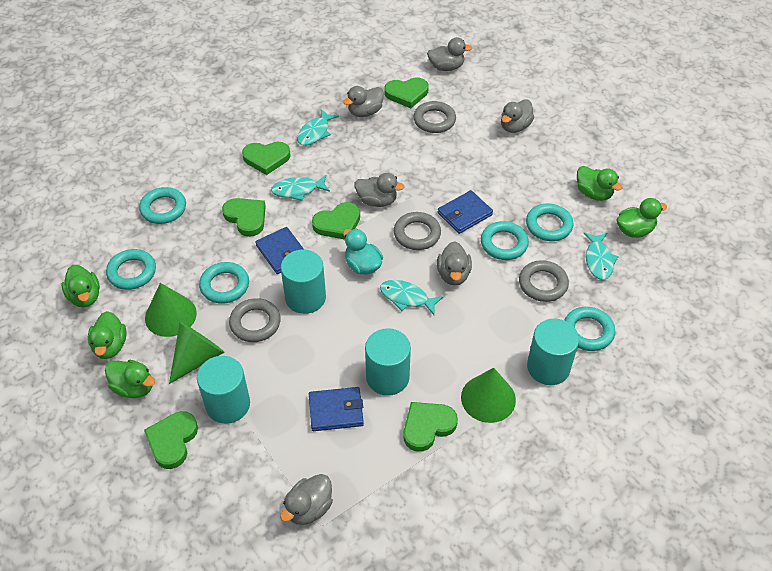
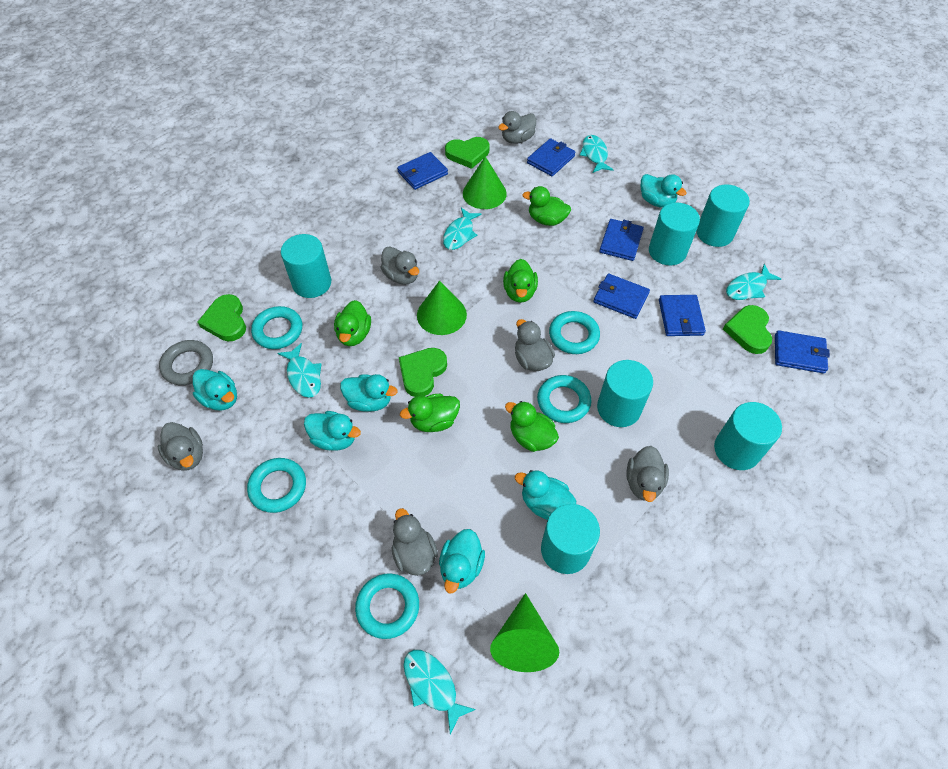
blue wallet: [255,227,304,274] [309,387,364,431] [438,190,493,234] = 3 -> [397,152,448,190] [527,138,576,176] [593,273,650,319] [599,219,644,261] [659,295,706,336] [775,330,830,374] = 6
green heart: [144,411,198,469] [222,198,266,237] [242,142,291,175] [312,202,360,239] [385,77,429,108] [403,402,458,452] = 6 -> [197,294,246,341] [399,348,447,397] [445,137,490,169] [723,305,772,354] = 4
grey ring: [229,298,281,342] [394,212,441,250] [413,101,456,133] [519,260,569,302] = 4 -> [159,340,213,385] = 1
turquoise cylinder: [197,356,250,424] [281,249,326,314] [365,328,411,396] [527,319,579,385] = 4 -> [281,234,331,298] [541,504,600,574] [597,360,653,427] [649,203,700,266] [697,184,750,247] [714,402,782,470] = 6
turquoise duck: [343,229,383,275] = 1 -> [193,369,237,411] [304,411,361,450] [340,374,398,412] [439,529,485,593] [515,470,576,520] [641,174,687,208] = 6
turquoise fish: [271,175,330,201] [297,109,339,146] [380,280,444,315] [583,232,619,280] = 4 -> [277,343,322,398] [403,650,476,734] [443,208,482,250] [580,135,613,173] [726,264,781,300] = 5
turquoise ring: [106,249,156,290] [139,187,186,224] [199,262,249,304] [481,221,529,260] [526,204,573,241] [564,307,615,351] = 6 -> [247,458,306,513] [251,306,302,349] [355,573,419,639] [537,375,591,423] [549,311,600,354] = 5

